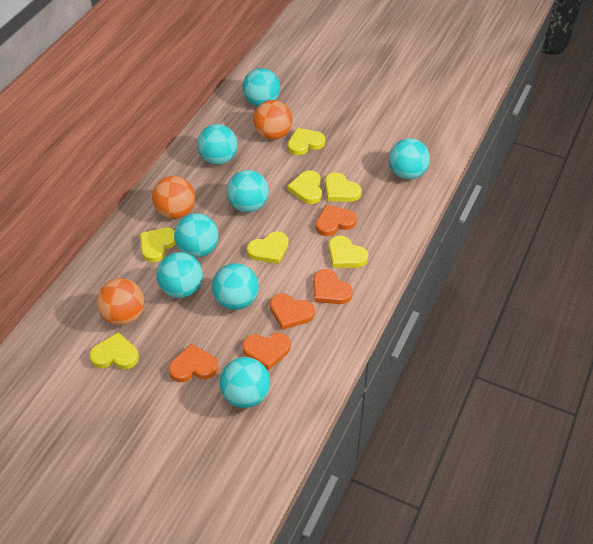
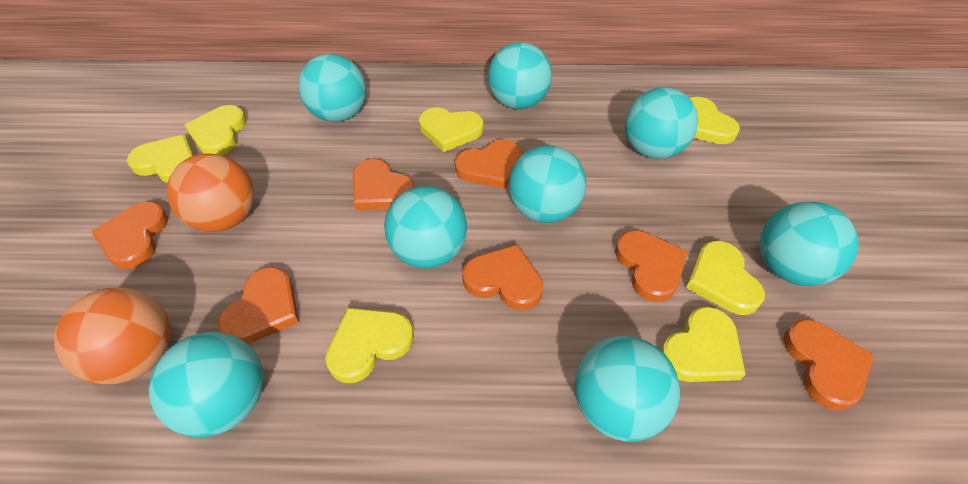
orange ball: [96,278,144,325] [152,176,195,219] [253,100,293,140] = 3 -> [54,287,171,385] [167,153,254,232] = 2
orange heart: [169,344,218,382] [242,333,291,370] [270,293,315,330] [313,269,353,304] [316,205,357,236] = 5 -> [91,201,168,269] [218,267,299,344] [352,159,415,210] [455,139,521,189] [462,244,544,310] [615,230,688,302] [783,319,874,410] = 7

